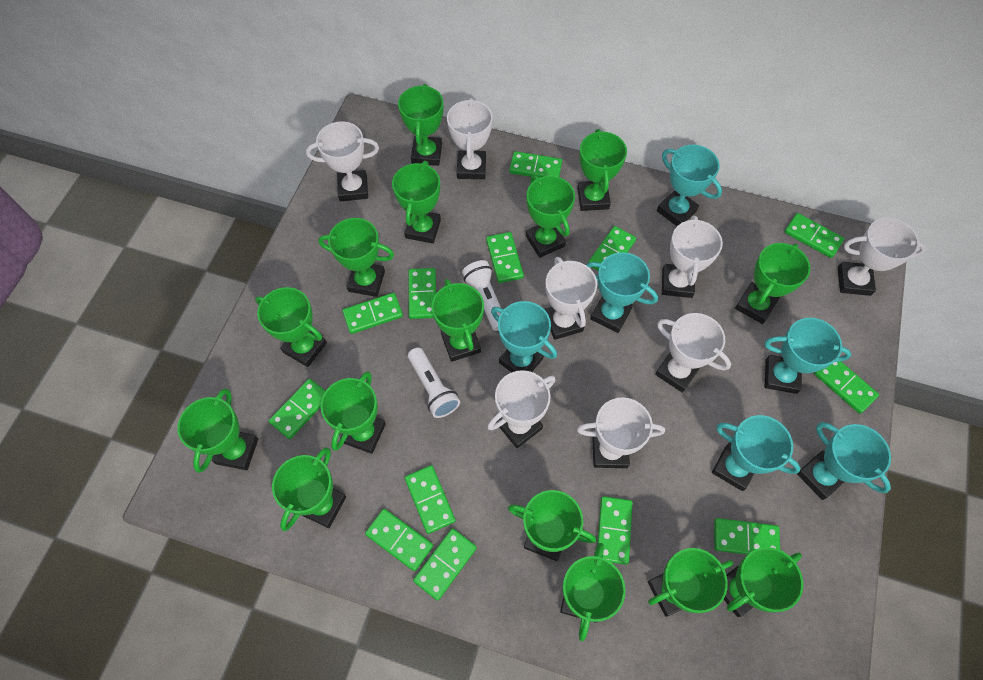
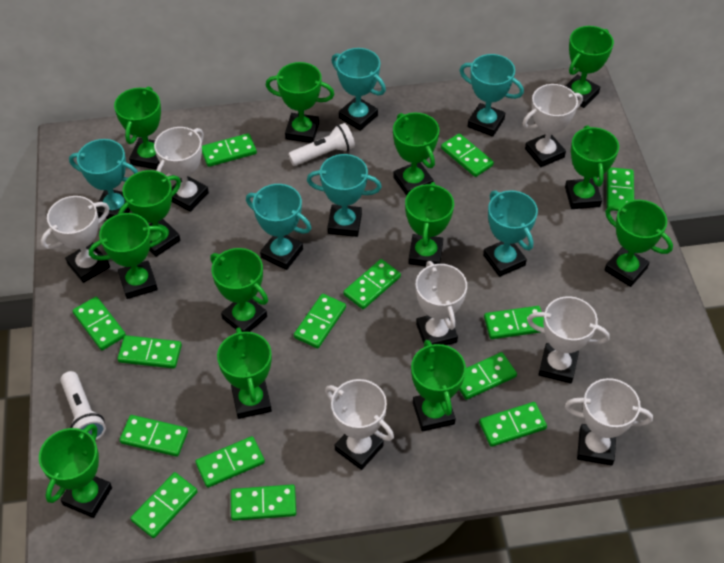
green domino: [269,379,325,439] [342,293,403,334] [365,509,433,571] [405,465,456,534] [409,268,436,319] [413,528,477,601] [486,232,524,283] [509,151,562,178] [588,226,636,271] [597,496,633,565] [714,518,780,555] [784,213,844,258] [814,361,879,414] = 13 -> [73,297,126,350] [117,335,182,369] [120,415,188,457] [130,472,198,538] [195,436,265,488] [202,133,257,167] [231,484,296,521] [294,294,346,349] [343,259,401,309] [441,133,494,177] [459,352,517,400] [479,402,547,447] [484,306,544,339] [607,167,634,211] = 14
green trophy: [177,388,258,473] [255,287,327,367] [272,447,346,531] [318,218,394,297] [320,371,386,454] [392,161,441,244] [398,84,443,166] [432,279,484,362] [508,490,596,561] [526,175,575,258] [560,543,626,641] [577,129,627,211] [648,548,733,617] [724,547,803,617] [735,243,810,324] = 15 -> [39,424,112,518] [89,213,166,299] [114,87,161,170] [118,170,181,257] [210,248,268,332] [217,327,272,419] [265,62,334,143] [393,113,439,196] [405,182,454,266] [411,340,466,432] [565,125,619,209] [566,26,614,108] [604,200,673,287] = 13
white trophy: [306,121,379,201] [447,98,493,179] [487,370,555,448] [544,257,597,340] [577,397,665,468] [655,313,731,393] [662,215,723,298] [838,218,926,296] = 8 -> [41,196,110,283] [154,127,209,212] [325,379,394,470] [416,261,467,345] [522,84,583,167] [527,296,610,384] [565,378,653,466] = 7

